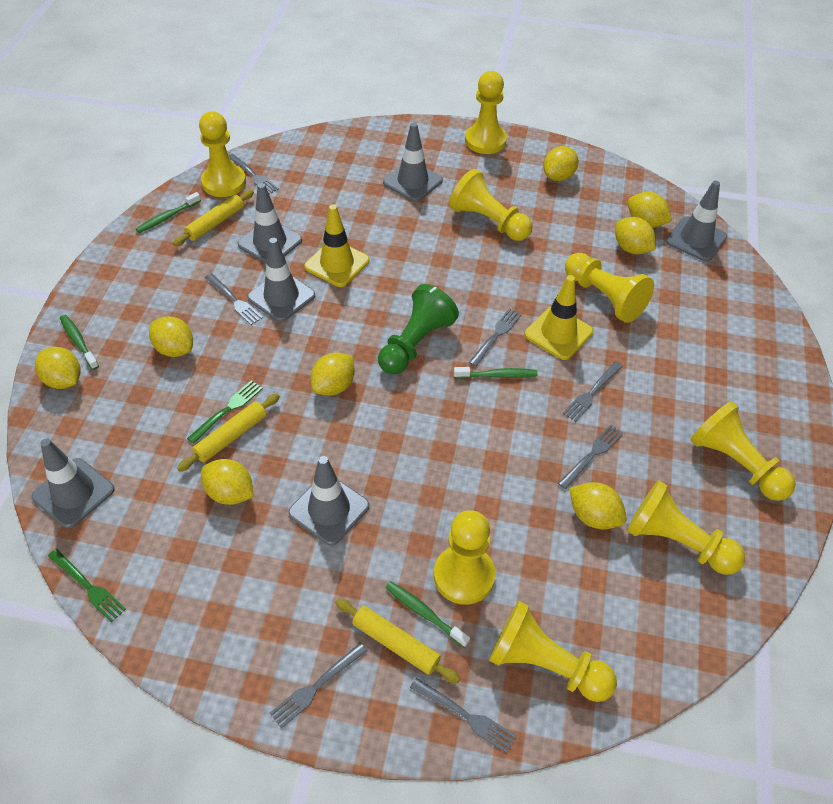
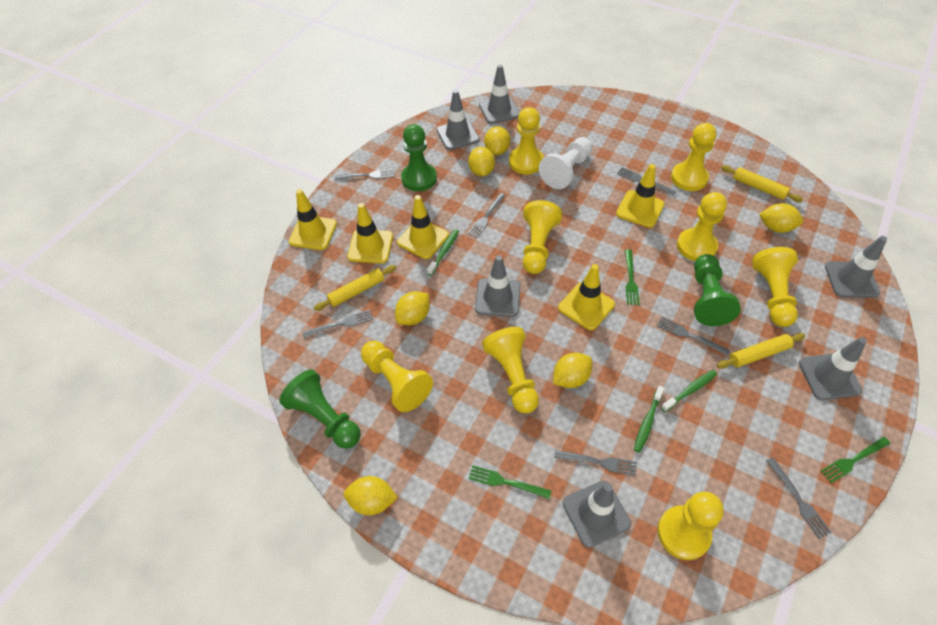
green fork: [48,549,126,622] [187,380,263,444] = 2 -> [468,465,551,499] [625,250,640,305] [820,437,891,483] = 3
green pawn: [378,284,459,375] = 1 -> [279,369,361,449] [401,124,437,191] [694,254,741,326] = 3
green toothbrush: [60,315,99,370] [136,192,201,233] [385,581,470,648] [454,367,537,379] = 4 -> [427,229,459,275] [634,386,664,453] [661,370,717,412] = 3
white pawn: none = 0 -> [539,137,592,189] = 1
yellow lemon: [35,347,81,389] [149,316,193,357] [201,459,254,505] [311,353,355,396] [543,146,579,181] [569,482,627,529] [615,217,655,254] [628,192,672,228] = 8 -> [344,476,398,515] [395,291,430,325] [468,147,495,177] [484,126,510,155] [553,353,592,388] [759,203,804,233] = 6
yellow traffic cone: [304,204,369,287] [525,275,593,360] = 2 -> [289,189,337,250] [347,203,393,264] [397,195,449,259] [558,264,615,330] [616,164,664,228] = 5

